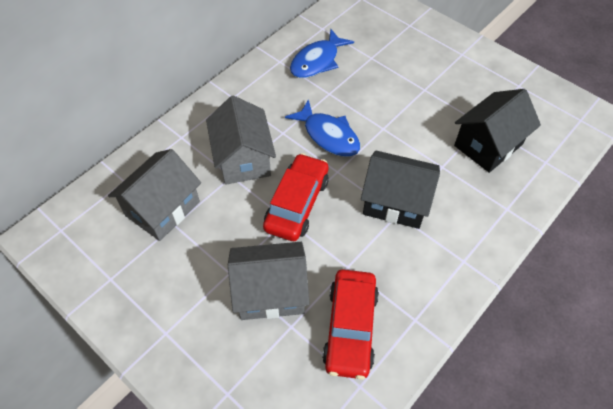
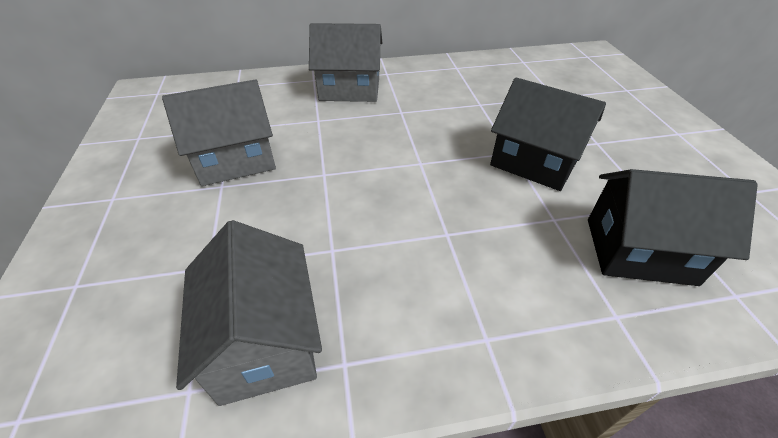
blue fish: [285,99,360,157] [290,29,354,78] = 2 -> none = 0
red car: [263,153,329,241] [322,270,379,380] = 2 -> none = 0

